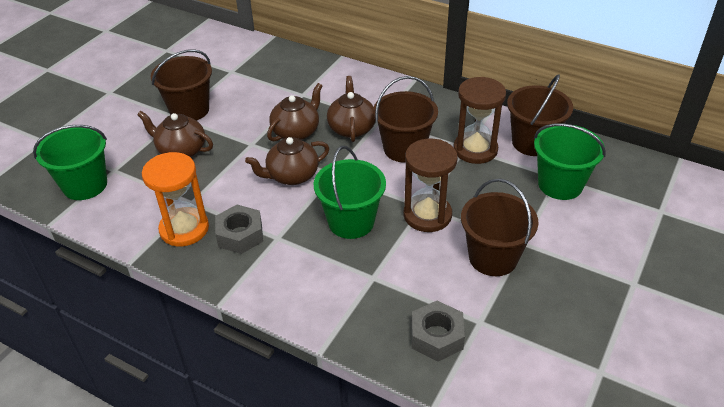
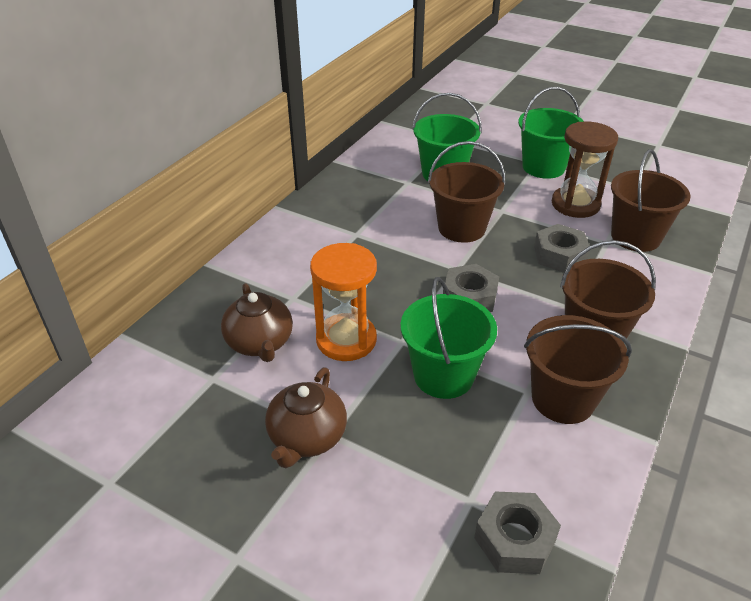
brown hourglass: [404,139,458,232] [453,77,506,164] = 2 -> [552,122,618,218] = 1
brown teapot: [137,111,213,157] [245,137,329,185] [267,83,323,142] [327,76,376,142] = 4 -> [221,283,293,362] [265,368,347,468] = 2
grey nut: [215,205,263,254] [411,301,465,362] = 2 -> [443,264,499,312] [474,491,561,574] [534,224,589,273] = 3

